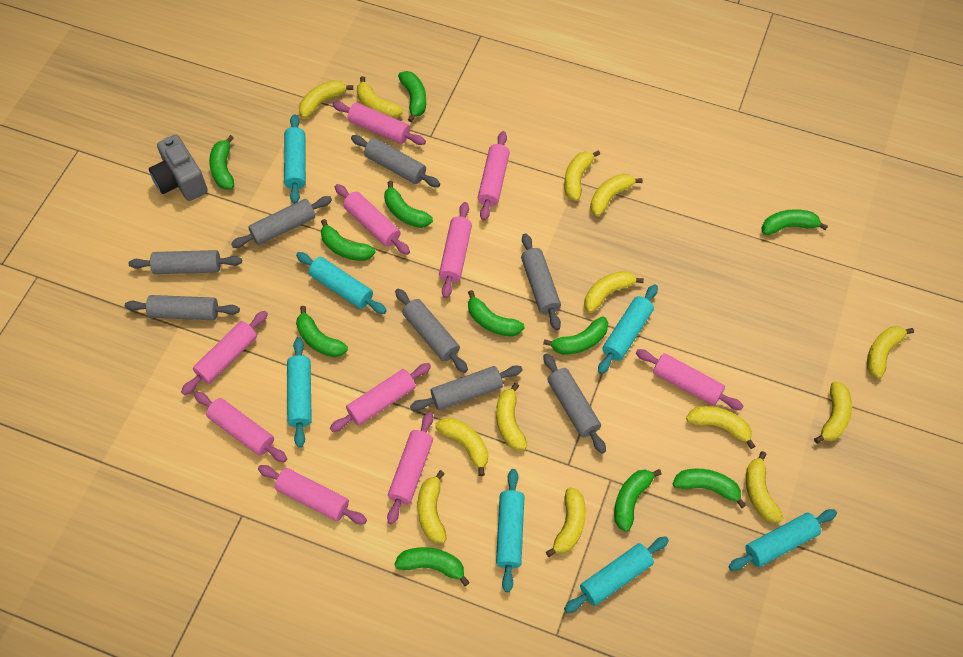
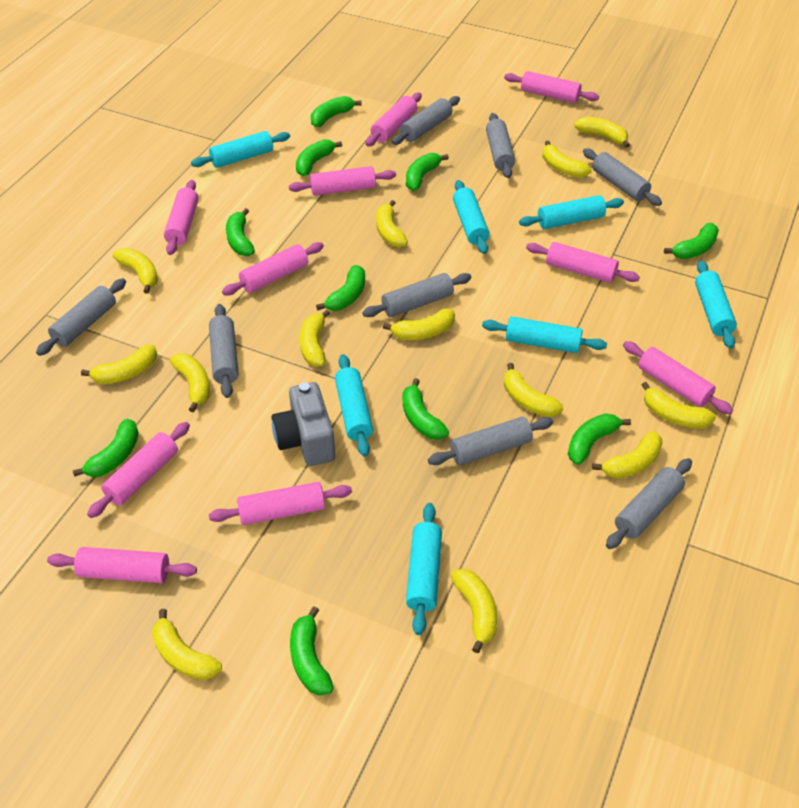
green banana: [209,135,234,190] [296,306,348,357] [321,219,376,261] [384,181,433,228] [394,547,470,586] [398,71,426,122] [468,290,525,337] [543,316,608,355] [614,469,662,532] [672,469,746,508] [761,209,828,235] = 11 -> [73,419,139,477] [226,208,255,256] [290,606,334,696] [296,139,342,176] [311,96,362,127] [316,265,365,311] [403,378,449,440] [406,153,449,191] [568,414,631,465] [664,223,719,259] = 10

